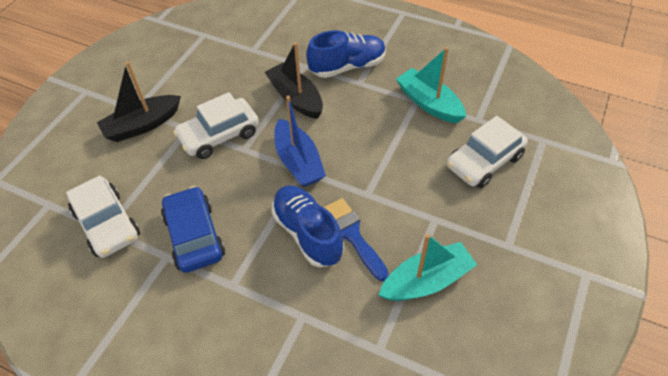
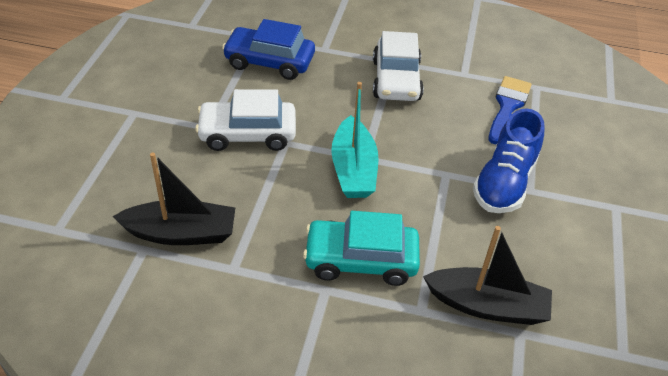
blue boat: [274,96,326,187] = 1 -> none = 0
blue shoe: [271,186,344,267] [306,30,386,78] = 2 -> [473,108,545,213] = 1
turquoise boat: [379,234,477,301] [396,47,466,123] = 2 -> [331,82,378,198] = 1
turquoise car: none = 0 -> [303,211,420,286] = 1
white car: [66,176,140,258] [173,92,259,159] [447,116,528,188] = 3 -> [195,89,296,151] [373,31,424,101] = 2

